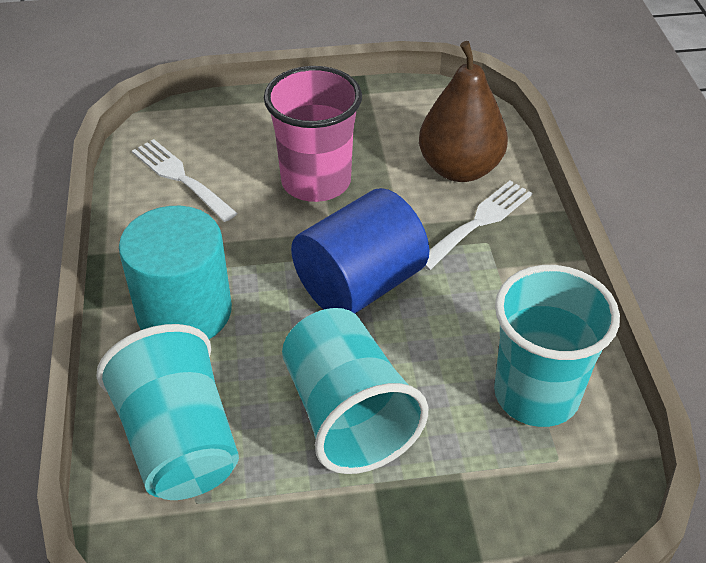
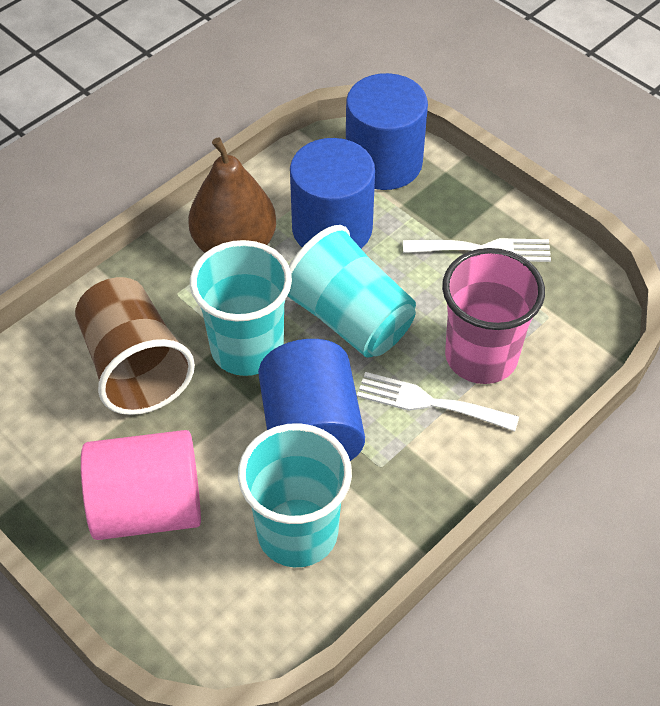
blue cylinder: [291,188,430,313] = 1 -> [258,339,365,461] [290,138,375,249] [346,73,428,190] = 3
brown cup: none = 0 -> [75,277,195,415] = 1
pink cylinder: none = 0 -> [81,430,201,540] = 1
turquoise cylinder: [119,206,232,339] = 1 -> none = 0

